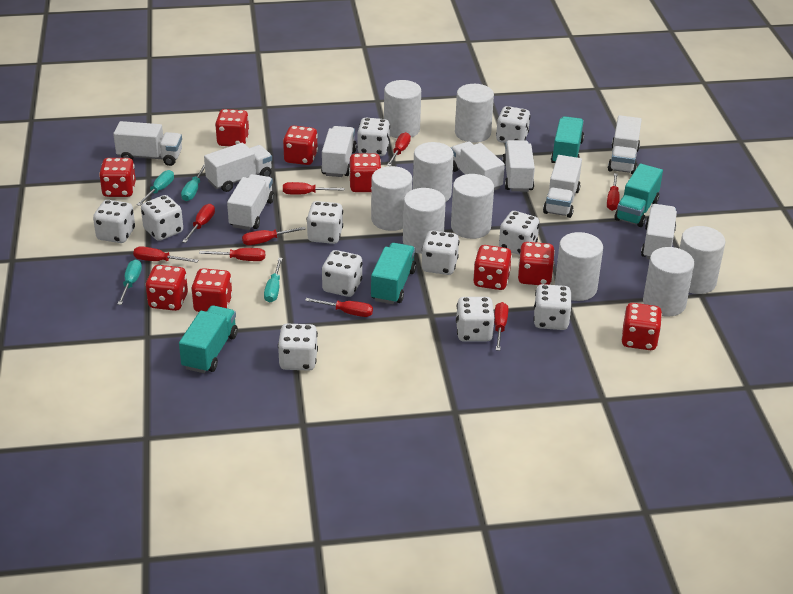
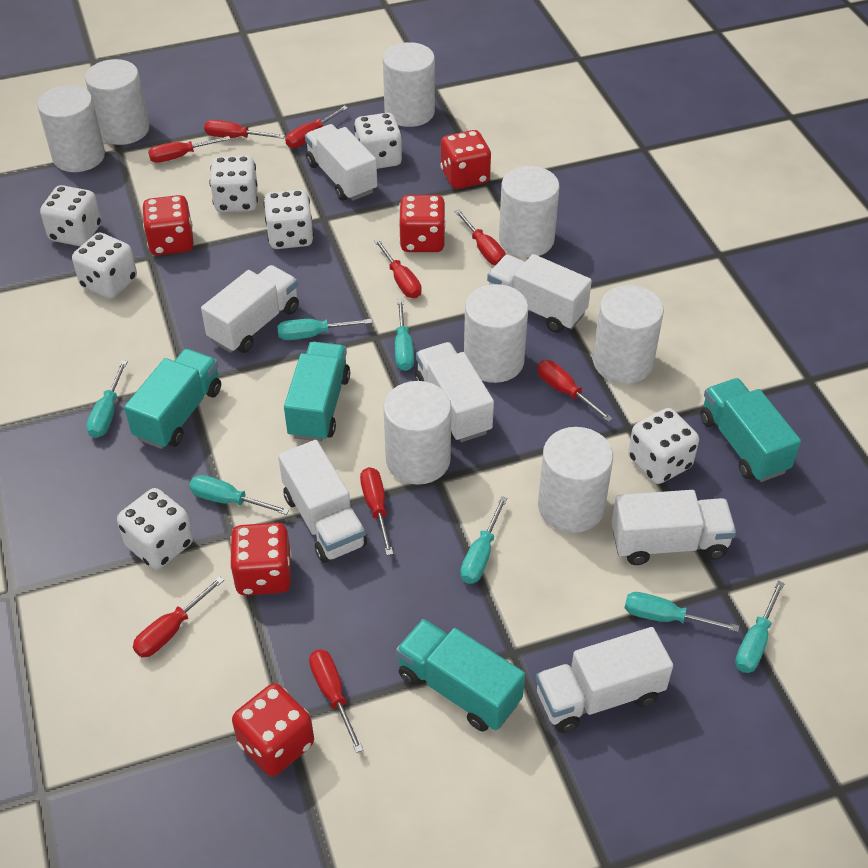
red dice: [99,158,136,197] [145,265,188,311] [191,268,233,312] [215,109,249,146] [283,126,318,165] [349,153,381,192] [473,245,512,290] [518,242,555,285] [621,303,662,350] = 9 -> [142,195,194,256] [230,523,292,595] [232,683,314,776] [399,195,446,252] [440,130,491,189] = 5
turquoise screwdriver: [117,259,142,305] [137,170,174,206] [181,164,205,201] [264,258,283,303] = 4 -> [86,360,128,438] [189,475,289,515] [277,319,372,340] [395,299,414,371] [460,496,507,584] [625,592,739,632] [735,581,785,673] = 7
white cylinder: [371,166,412,231] [384,80,421,138] [403,188,446,254] [413,142,454,202] [451,174,494,239] [455,84,494,143] [555,232,603,301] [643,247,694,317] [680,226,725,294] = 9 -> [37,85,105,172] [85,59,149,145] [383,42,435,127] [383,381,451,485] [464,284,529,383] [499,166,560,258] [538,427,613,533] [593,285,664,384] = 8
white dice: [93,200,135,243] [141,195,183,241] [278,324,318,371] [307,201,343,244] [322,250,362,297] [357,118,390,156] [422,230,459,275] [456,297,495,342] [496,106,530,143] [499,211,539,255] [533,284,572,330] = 11 -> [40,185,101,246] [72,233,137,299] [117,488,193,569] [209,156,258,212] [264,190,314,249] [354,113,402,169] [628,408,699,484] = 7
white truck: [113,121,182,166] [204,143,272,192] [227,174,274,230] [321,126,357,177] [451,142,505,191] [502,140,535,192] [543,155,582,218] [608,115,642,174] [641,204,677,259] = 9 -> [201,265,299,353] [278,440,367,563] [305,124,377,201] [415,342,494,442] [487,254,592,333] [536,627,673,733] [611,490,736,565] = 7

